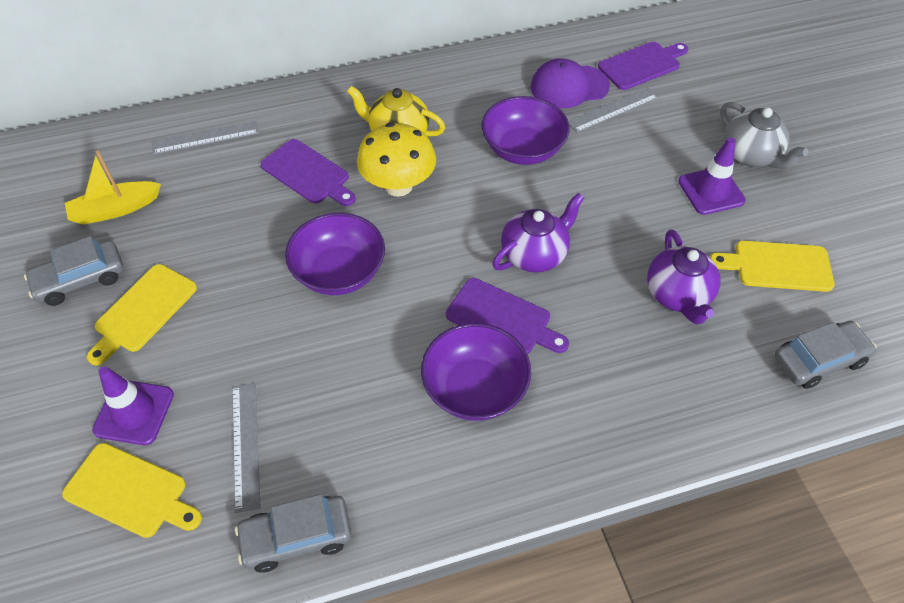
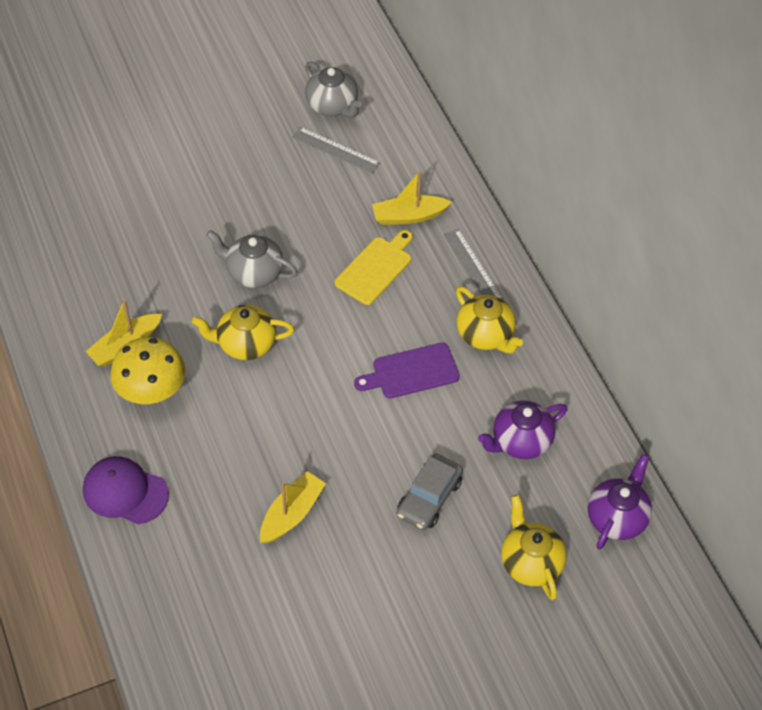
grey car: [24,236,124,306] [235,494,352,572] [774,321,876,389] = 3 -> [397,454,463,530] = 1
grey ruler: [152,121,259,155] [232,383,261,513] [568,87,659,133] = 3 -> [292,127,380,174] [444,229,503,300] = 2
grey teapot: [720,102,808,169] = 1 -> [206,230,298,288] [305,62,362,118] = 2
purple bowl: [285,213,385,295] [421,323,531,421] [481,96,570,165] = 3 -> none = 0
purple cutting board: [261,139,356,206] [446,278,569,354] [598,42,688,90] = 3 -> [354,343,460,398] = 1
purple traffic cone: [92,366,174,445] [678,137,746,215] = 2 -> none = 0
yellow boat: [65,150,161,225] = 1 -> [85,299,162,367] [260,471,326,543] [372,171,452,225] = 3
yellow cutting board: [62,443,202,538] [87,264,197,366] [710,241,835,292] = 3 -> [335,230,413,305] = 1
yellow teapot: [347,86,445,136] = 1 -> [192,305,294,360] [456,286,523,354] [501,495,567,600] = 3

